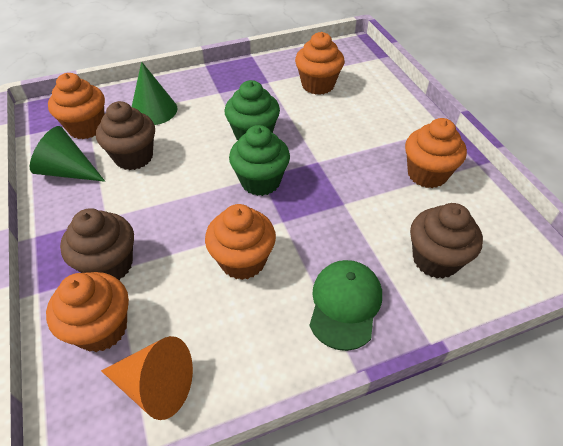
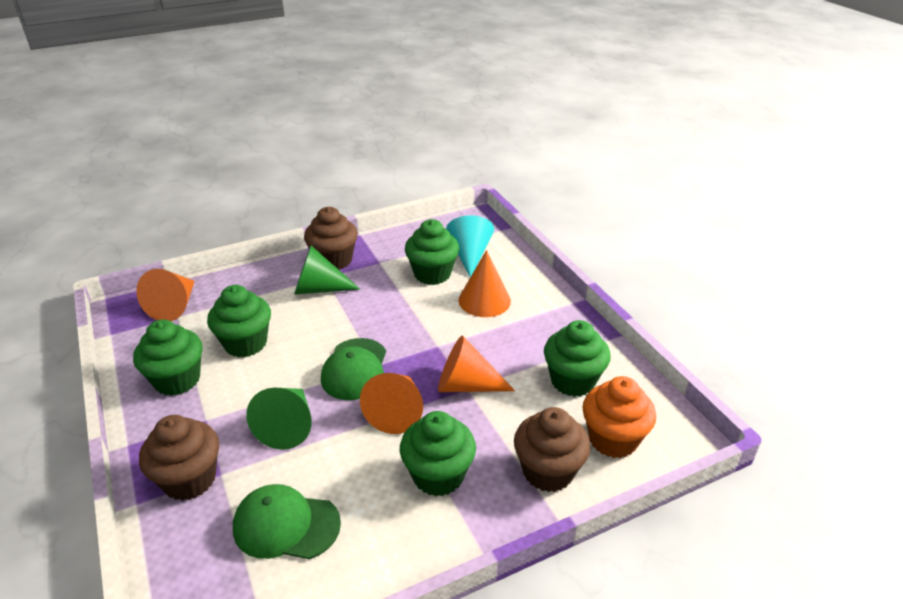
green cap: [310,260,382,351] = 1 -> [233,484,341,559] [321,338,386,400] = 2
green cupcake: [225,80,280,140] [229,125,290,196] = 2 -> [133,319,203,396] [207,285,271,358] [400,411,476,497] [405,219,459,285] [544,320,611,397] = 5
orange cone: [101,336,193,420] = 1 -> [136,269,195,321] [360,373,423,434] [438,335,515,392] [459,250,511,317] = 4
orange cupcake: [46,272,129,352] [48,73,105,139] [205,204,276,280] [295,32,344,95] [405,118,467,188] = 5 -> [582,376,656,458] = 1
turquoise cone: none = 0 -> [446,215,494,277] = 1

